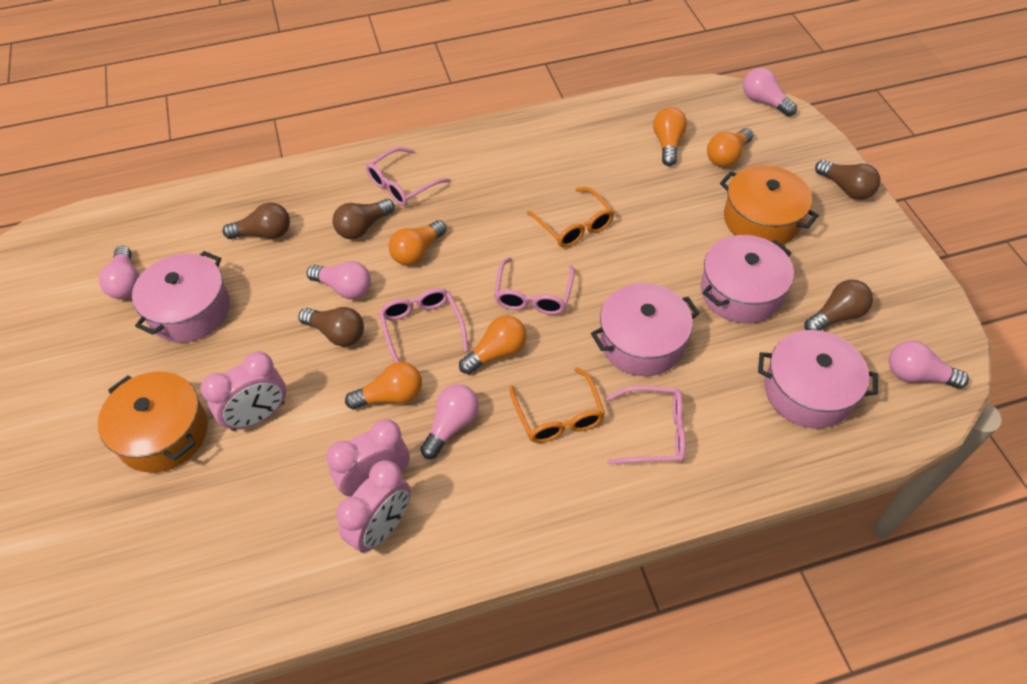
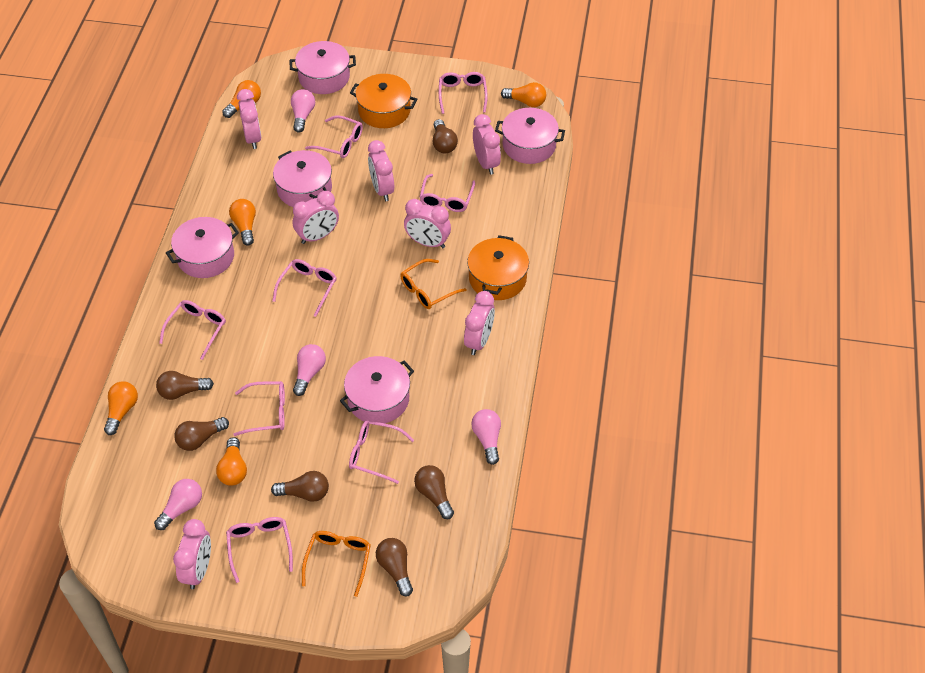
brown light bulb: [223,202,290,239] [299,307,364,347] [333,199,395,239] [804,280,873,331] [815,160,881,200] = 5 -> [156,371,214,400] [174,417,229,451] [271,471,329,502] [376,538,413,596] [414,465,454,519] [433,119,458,153] = 6
pink clock: [201,351,286,431] [326,419,410,497] [336,460,411,553] = 3 -> [173,519,211,589] [237,89,261,149] [293,191,339,244] [368,140,394,201] [404,199,451,248] [464,291,495,355] [473,114,501,175] = 7
pink glasses: [366,147,451,206] [379,288,468,363] [494,257,575,315] [606,386,685,464] = 4 -> [159,300,226,360] [226,517,293,583] [234,381,285,436] [272,259,337,317] [305,115,363,158] [349,420,414,484] [420,174,475,212] [439,72,488,114] = 8
pink light bulb: [99,246,140,299] [307,261,371,299] [420,384,479,459] [743,68,797,116] [889,341,969,389] = 5 -> [154,479,202,530] [291,89,315,133] [293,344,326,396] [471,409,501,465] = 4
pink pot: [132,251,230,342] [591,283,700,376] [701,235,794,323] [758,330,878,429] = 4 -> [166,217,239,278] [273,150,332,207] [289,41,356,94] [340,356,414,423] [495,108,565,164] = 5

